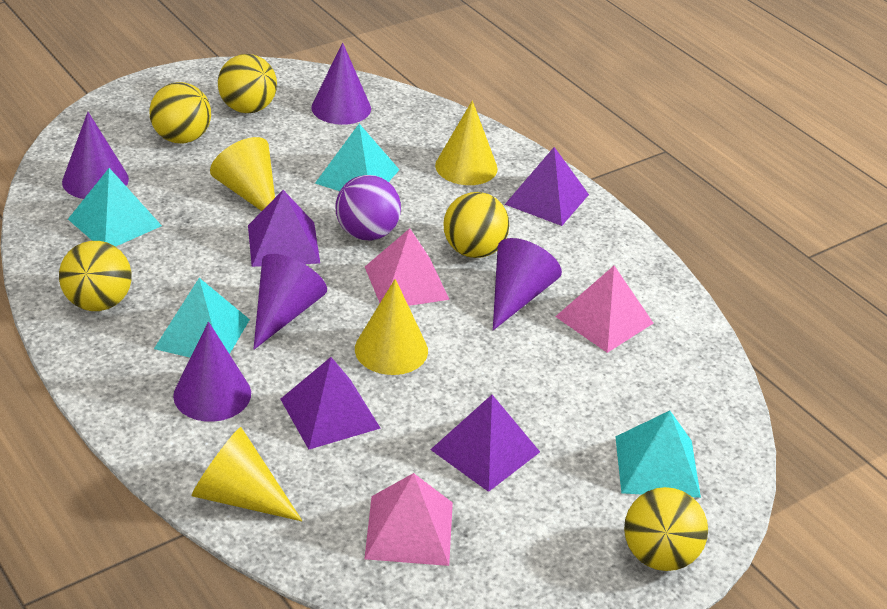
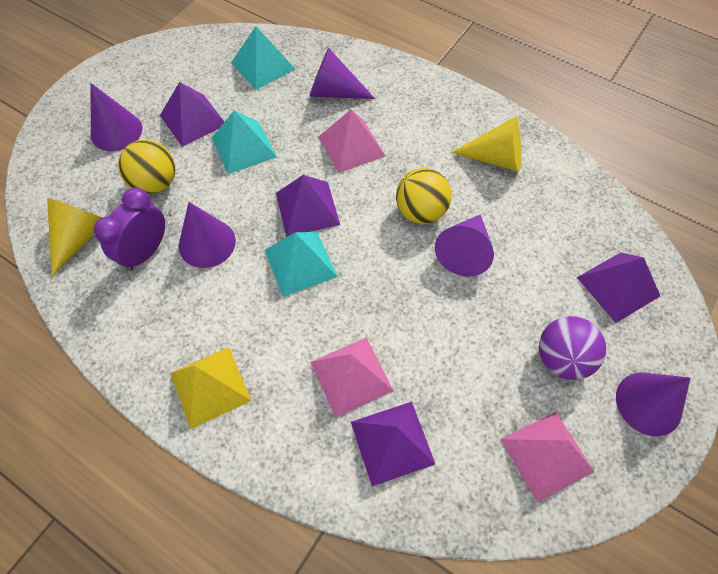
purple clock: none = 0 -> [94,188,165,271] = 1
turquoise pyramid: [68,168,162,247] [154,278,250,358] [315,124,399,191] [615,411,701,498] = 4 -> [212,110,277,174] [231,26,295,90] [265,232,338,297] = 3
yellow ball: [59,241,132,311] [149,82,211,144] [218,54,277,113] [443,192,509,258] [624,487,708,571] = 5 -> [118,140,175,194] [396,168,452,224] = 2
yellow cone: [192,427,302,521] [210,137,275,211] [355,279,428,375] [435,100,498,185] = 4 -> [47,198,102,277] [451,117,521,172] = 2
yellow pyramid: none = 0 -> [170,347,251,429] = 1

